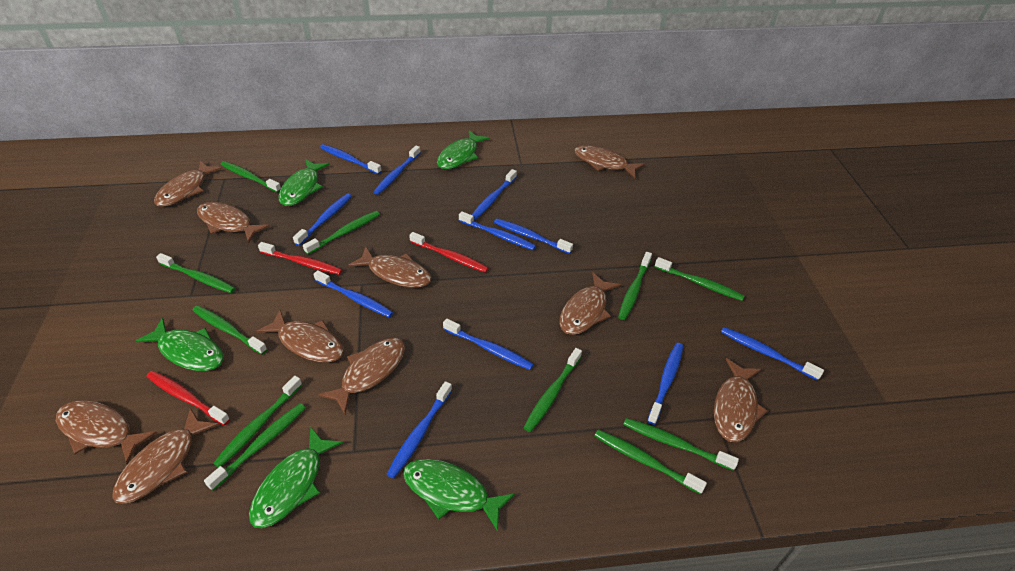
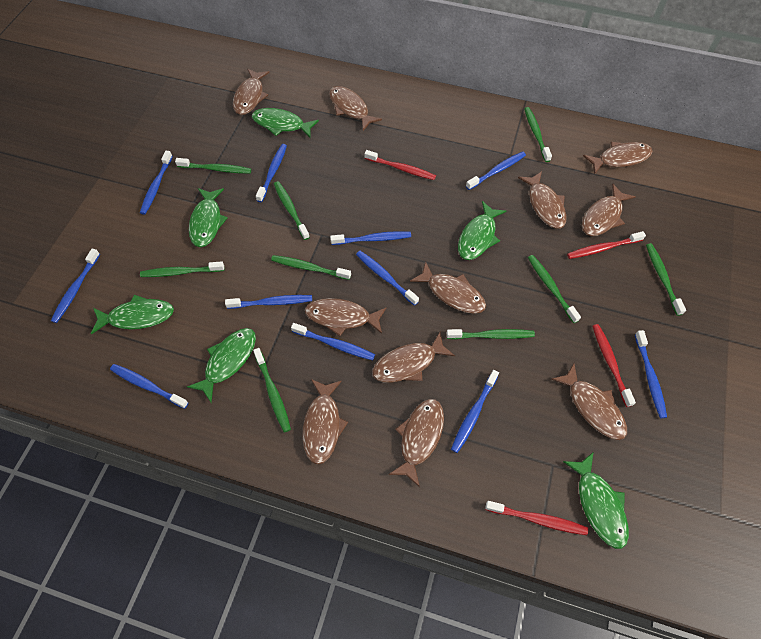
brown fish: [56,400,157,464] [112,408,219,504] [154,160,222,207] [197,202,270,243] [256,310,344,363] [318,338,405,414] [348,247,432,288] [560,272,621,335] [574,145,645,178] [714,358,767,442] = 10 -> [233,68,270,115] [302,379,348,465] [305,298,387,336] [329,86,382,131] [372,332,455,383] [388,399,444,487] [410,262,486,314] [518,171,566,229] [551,363,627,440] [582,184,635,236] [583,142,653,175] = 11
green fish: [135,318,224,371] [249,427,343,528] [279,159,330,206] [403,459,515,531] [437,130,490,169] = 5 -> [91,295,174,334] [187,328,256,402] [189,188,228,247] [252,108,319,138] [458,201,506,260] [563,453,629,549] = 6
green toothbrush: [156,253,236,293] [192,305,267,355] [204,403,306,491] [213,376,302,467] [220,161,281,193] [303,211,380,255] [523,348,582,432] [595,429,707,495] [618,252,652,320] [623,418,739,471] [655,257,745,301] = 11 -> [140,261,224,277] [175,158,251,174] [253,348,291,432] [271,255,351,280] [274,181,310,240] [447,329,535,339] [524,107,552,162] [528,255,581,323] [646,243,686,316] = 9
red toothbrush: [146,371,230,426] [258,242,342,275] [409,232,489,273] = 3 -> [364,150,436,180] [485,501,588,535] [567,231,646,259] [593,324,636,407] = 4

